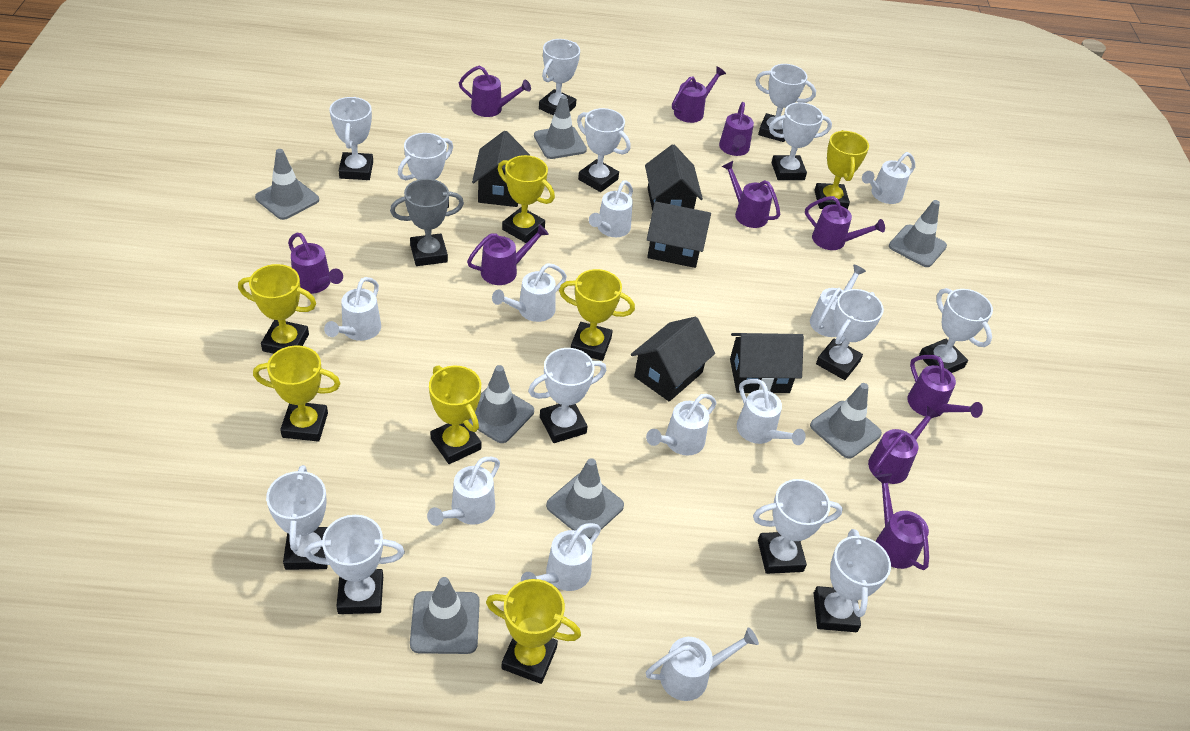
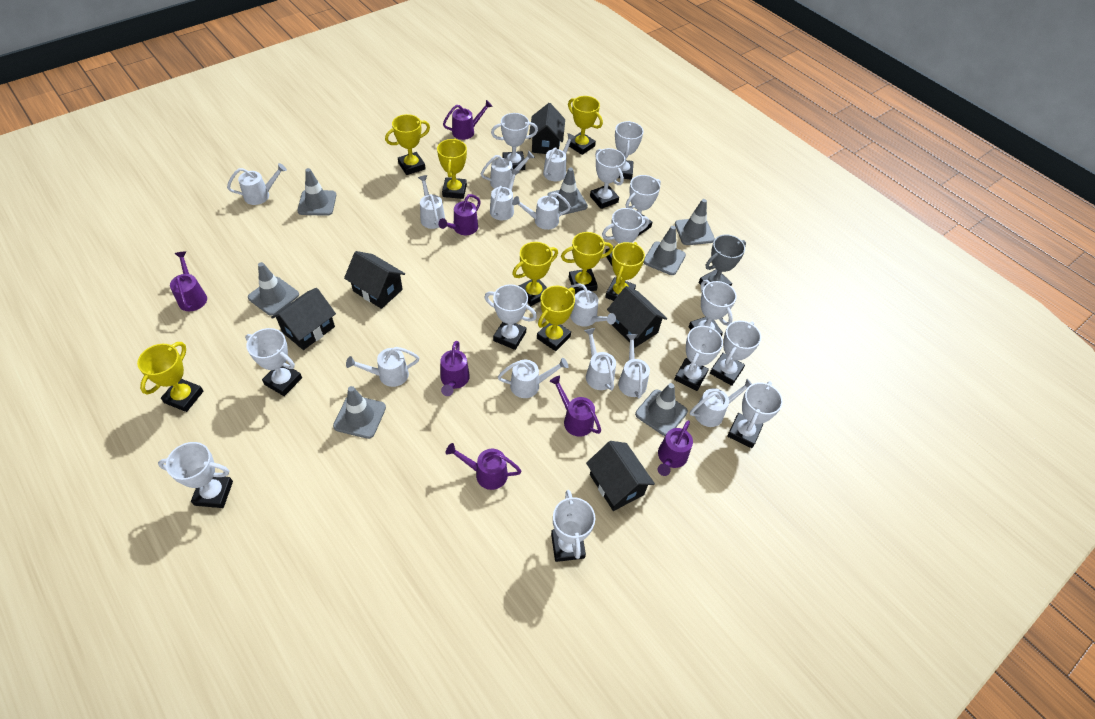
purple watering can: [288,233,343,294] [459,66,531,117] [467,224,549,285] [672,66,726,123] [719,102,754,156] [722,161,780,228] [805,196,885,250] [868,406,940,484] [875,473,929,570] [907,355,983,418] = 10 -> [170,251,207,311] [438,194,481,235] [441,341,470,396] [443,100,493,140] [446,443,521,490] [549,376,601,437] [658,420,693,476] = 7
white watering can: [324,277,381,341] [427,457,500,526] [492,263,567,322] [521,523,601,591] [589,180,633,237] [646,394,717,456] [646,627,759,701] [737,379,806,445] [810,264,866,337] [862,152,915,204] = 10 -> [227,163,287,205] [346,347,419,387] [418,175,445,229] [481,151,535,189] [490,169,519,220] [498,358,568,398] [512,192,571,230] [543,133,576,181] [569,283,616,327] [584,328,616,390] [618,334,650,398] [690,379,752,427] = 12
yellow trophy: [238,264,316,354] [253,346,341,442] [429,365,481,464] [486,579,581,684] [498,155,555,243] [559,269,635,361] [814,130,869,209] = 7 -> [137,342,204,412] [385,114,430,175] [437,138,467,199] [512,242,558,306] [537,286,575,351] [561,232,613,294] [568,96,603,155] [605,242,645,301] = 8

